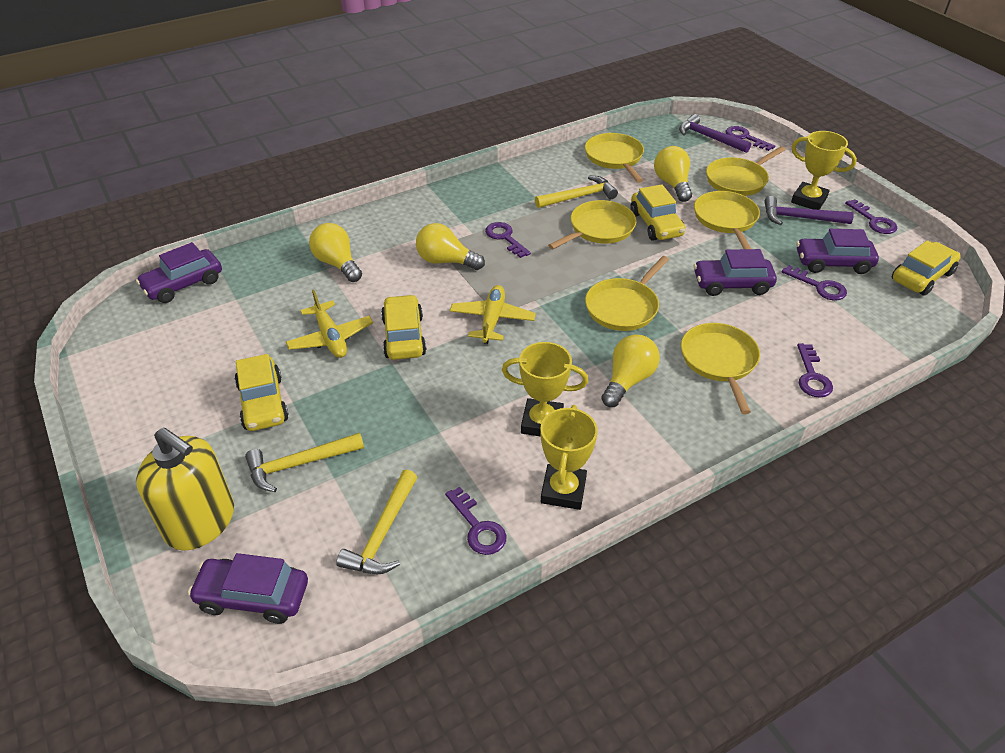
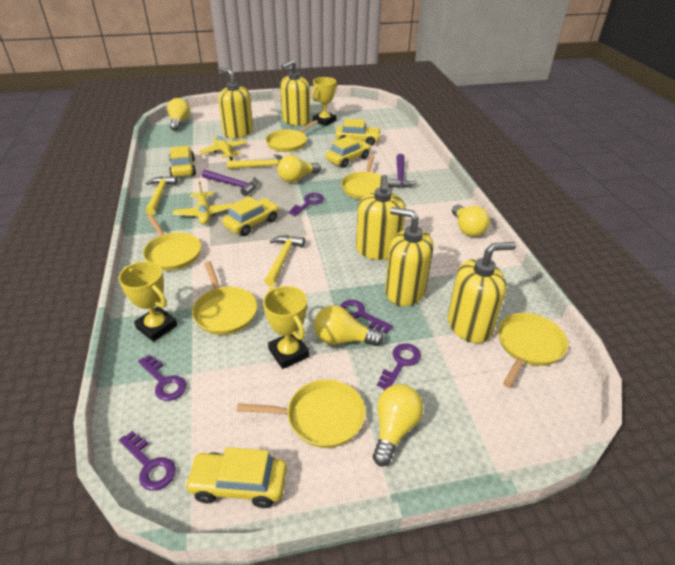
purple car: [136,242,222,303] [188,553,308,624] [694,249,777,296] [796,229,879,274] = 4 -> none = 0
purple key: [445,487,507,555] [485,222,531,258] [726,126,775,151] [782,265,847,300] [797,343,833,398] [845,199,897,234] = 6 -> [119,431,176,491] [138,355,186,401] [289,193,324,216] [340,300,393,334] [377,343,421,390] = 5
yellow car: [235,354,289,431] [381,294,427,360] [630,184,686,241] [892,240,961,296] = 4 -> [169,146,196,177] [184,447,287,508] [222,196,279,236] [326,136,371,168] [335,119,381,146] = 5
yellow light bulb: [309,223,362,282] [416,223,485,270] [601,335,660,407] [654,146,692,202] = 4 -> [167,98,190,131] [277,155,321,182] [314,305,384,346] [373,384,423,466] [452,205,490,237] = 5
yellow soap dispenser: [136,428,234,550] = 1 -> [218,67,253,138] [280,60,310,126] [356,175,406,260] [385,207,434,306] [448,242,516,343] = 5

